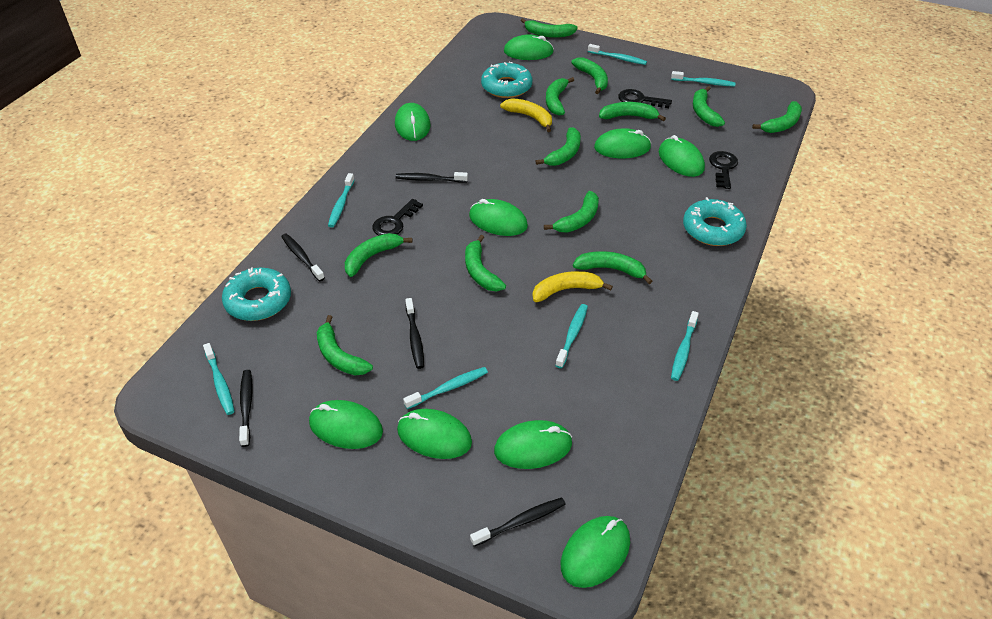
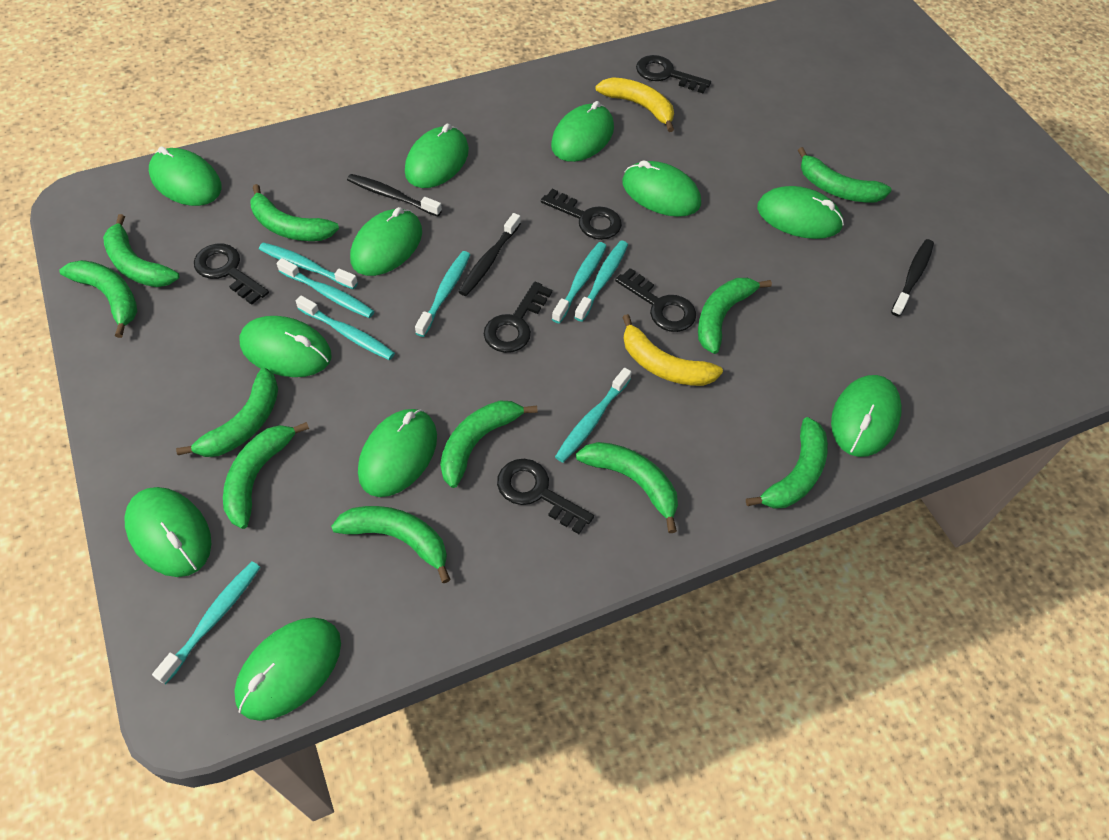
black key: [372,199,423,236] [618,89,672,108] [709,151,738,189] = 3 -> [194,244,269,305] [484,281,552,353] [497,459,594,534] [541,189,622,240] [615,268,696,332] [636,55,711,93] = 6
black toothbrush: [239,370,253,447] [281,233,325,281] [396,172,468,183] [405,298,424,369] [470,497,566,546] = 5 -> [347,174,442,217] [459,213,521,296] [891,239,934,316] = 3
green banana: [317,315,373,375] [345,233,412,277] [465,235,506,291] [521,18,578,38] [536,127,581,166] [544,191,599,233] [546,77,574,116] [571,57,608,94] [573,251,652,284] [599,102,666,121] [693,86,725,127] [752,101,802,133] = 12 -> [59,260,137,338] [103,214,179,287] [176,368,278,457] [223,422,309,529] [250,184,339,241] [331,506,451,583] [440,401,538,488] [576,442,678,533] [698,278,772,354] [746,417,828,509] [798,147,892,203] = 11
green mouse: [309,400,383,449] [395,103,430,141] [397,409,472,459] [469,199,528,236] [494,420,572,469] [504,35,554,60] [561,516,630,588] [594,128,651,158] [659,135,705,177] = 9 -> [124,487,211,577] [149,146,221,206] [234,617,341,721] [239,316,332,377] [350,207,422,276] [358,409,437,497] [405,124,469,188] [551,101,614,162] [622,160,701,217] [757,186,844,239] [831,375,902,457] = 11
turquoise donut: [222,268,291,321] [481,62,533,98] [683,197,747,246] = 3 -> none = 0
turquoise toothbrush: [203,343,235,415] [328,173,355,227] [403,367,488,409] [555,304,588,368] [588,44,647,65] [671,71,735,87] [671,311,699,381] = 7 -> [152,562,261,684] [259,243,358,289] [277,258,375,318] [296,296,395,360] [415,251,470,337] [552,242,606,323] [555,368,632,463] [574,241,628,322] = 8

